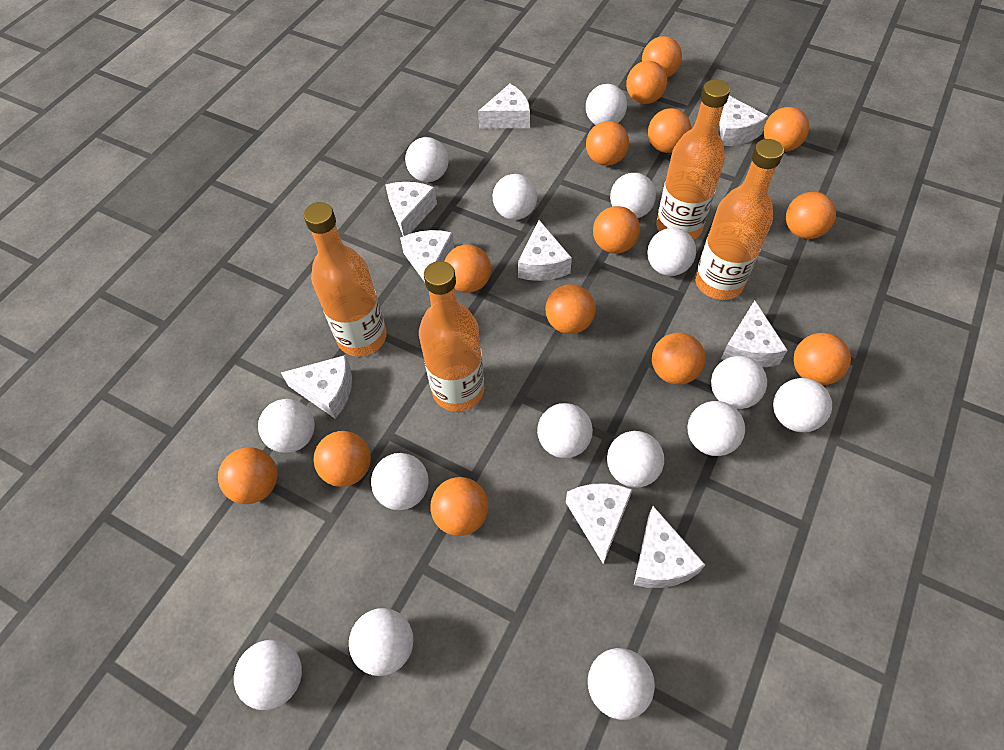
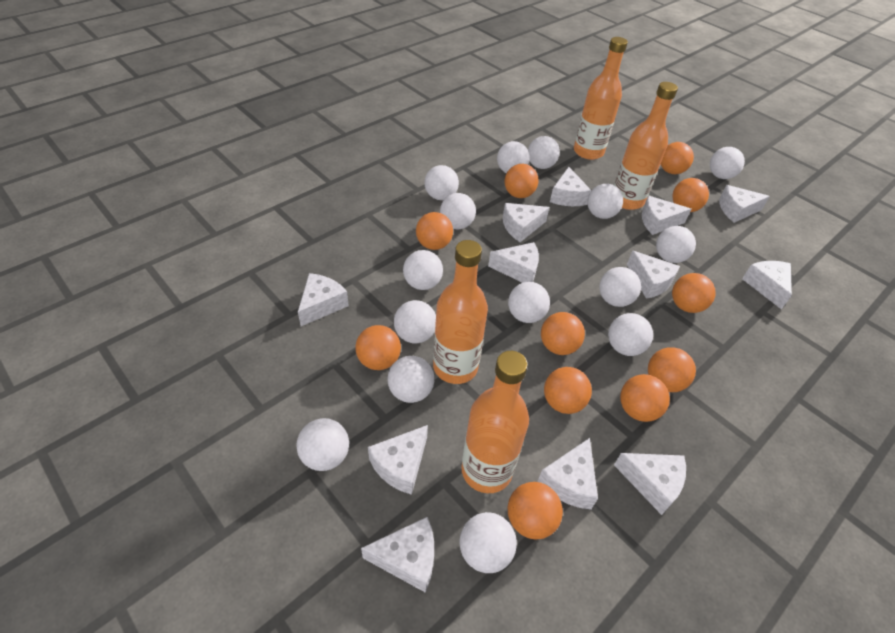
orange ball: [218,447,278,504] [313,431,371,487] [430,477,489,536] [444,244,491,293] [545,284,595,334] [586,121,629,166] [593,206,640,254] [626,61,667,104] [642,36,682,78] [648,108,691,153] [652,333,706,385] [764,107,809,152] [786,192,836,239] [793,333,851,385] = 14 -> [355,325,401,370] [416,212,453,250] [505,164,539,198] [508,482,563,540] [541,312,585,355] [544,367,592,414] [620,374,670,422] [648,347,696,392] [661,142,694,174] [672,178,709,212] [672,273,715,313] = 11
white cheese: [281,355,352,419] [385,182,437,236] [400,230,454,282] [478,84,530,128] [518,220,572,281] [566,483,633,564] [634,506,705,588] [719,96,768,146] [721,300,788,367] = 9 -> [298,273,349,326] [361,517,434,593] [368,425,428,495] [488,242,539,283] [503,203,550,242] [537,438,598,510] [550,167,592,206] [614,453,686,515] [627,250,680,299] [642,196,691,235] [719,185,770,223] [742,261,792,309] = 12

